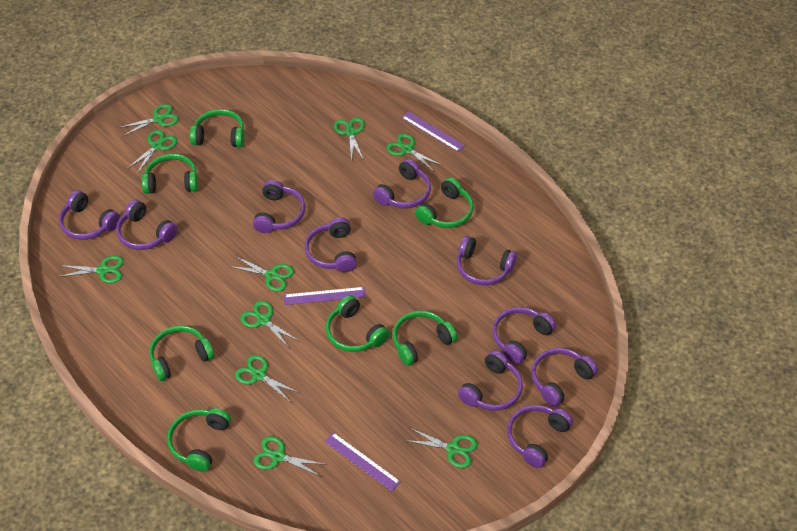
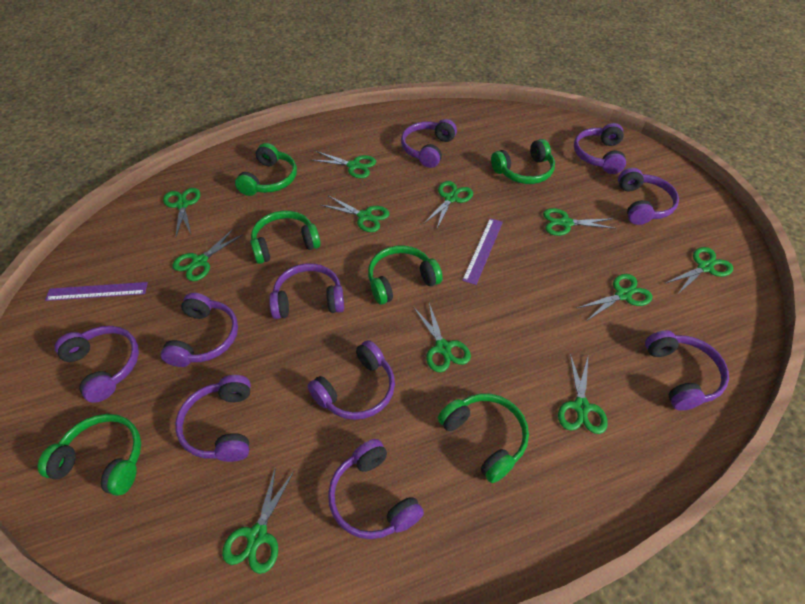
green headphones: [142,153,198,194] [149,326,214,381] [167,408,231,472] [190,109,245,147] [326,295,389,352] [392,310,457,366] [415,177,474,228] = 7 -> [38,414,141,496] [235,143,297,196] [250,211,321,264] [368,245,443,305] [438,393,529,483] [491,139,555,184] = 6
green scissors: [58,255,124,283] [118,104,179,136] [127,130,177,174] [229,256,294,291] [235,355,300,401] [240,301,299,349] [253,436,327,476] [334,117,365,162] [386,133,443,172] [405,428,478,468] = 10 -> [163,188,200,236] [172,228,244,281] [222,466,294,574] [312,151,376,178] [321,195,390,232] [414,303,471,372] [423,181,473,228] [543,208,617,236] [558,354,608,434] [577,274,652,320] [666,247,733,295] = 11
purple ruler: [284,287,365,305] [324,432,401,491] [402,111,465,152] = 3 -> [45,282,148,301] [462,218,503,285] = 2

